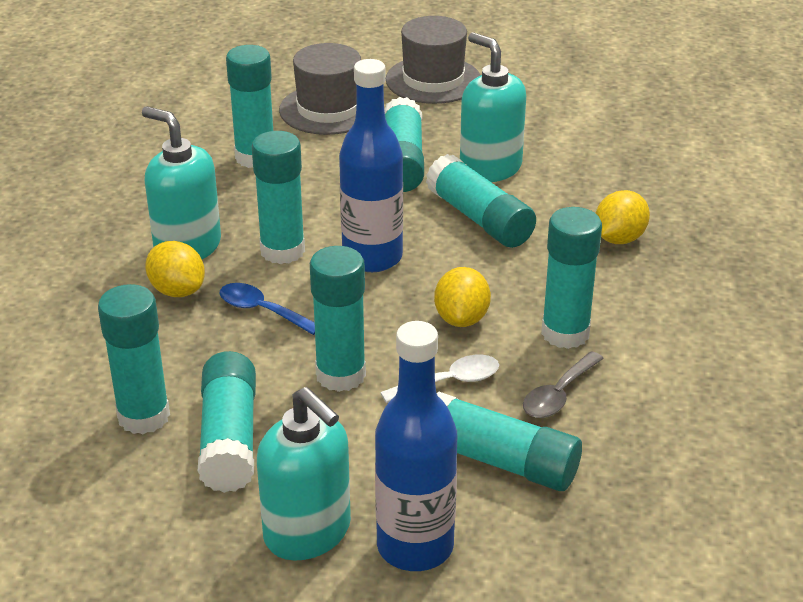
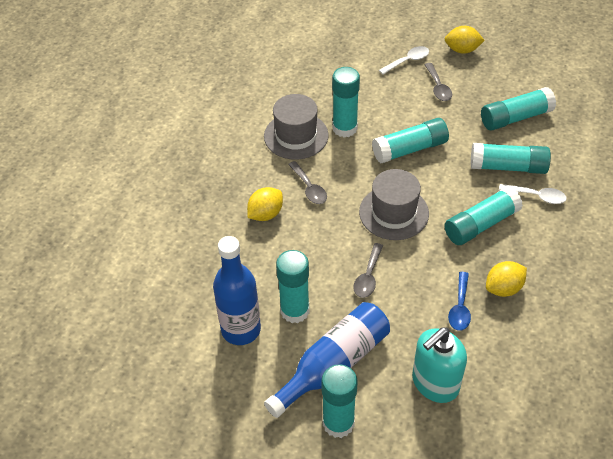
grey spoon: [523,351,604,418] = 1 -> [288,161,327,204] [353,243,383,298] [425,63,452,101] = 3
turquoise glue stick: [98,284,170,434] [198,351,256,493] [226,45,273,168] [252,131,305,264] [310,246,366,392] [384,97,424,192] [426,154,536,248] [437,391,582,491] [541,207,602,349] = 9 -> [276,250,310,323] [321,364,358,438] [332,67,360,137] [372,118,449,164] [445,186,523,245] [471,143,551,174] [481,87,556,130] = 7
turquoise soap dispenser: [142,107,221,259] [257,387,351,561] [460,32,526,182] = 3 -> [412,328,467,403] = 1
white spoon: [380,354,499,403] = 1 -> [379,46,429,74] [499,184,567,204] = 2

